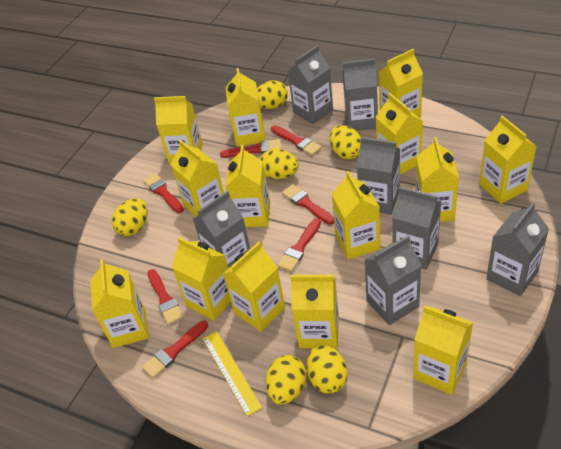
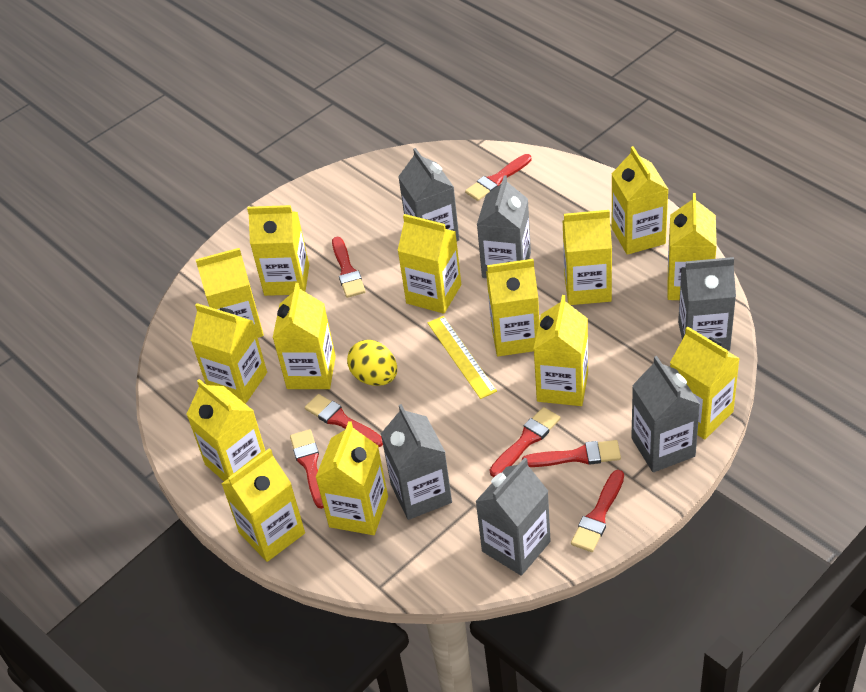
grey carton: [193,191,250,269] [288,45,333,124] [343,59,378,131] [357,137,400,215] [364,235,421,325] [392,186,442,269] [486,202,549,296] = 7 -> [381,404,452,520] [398,148,459,241] [475,458,551,576] [477,175,531,278] [631,356,700,472] [678,257,736,351] = 6
yellow egg: [111,198,148,236] [257,80,288,109] [260,149,299,179] [266,355,307,405] [307,343,348,394] [330,125,361,160] = 6 -> [347,340,397,386] = 1

